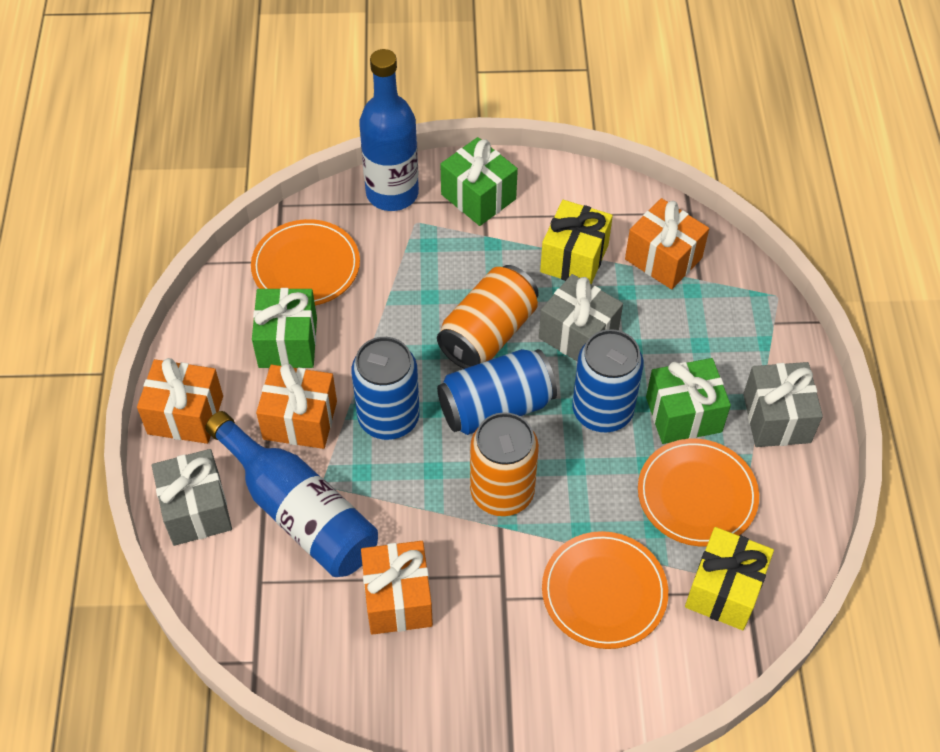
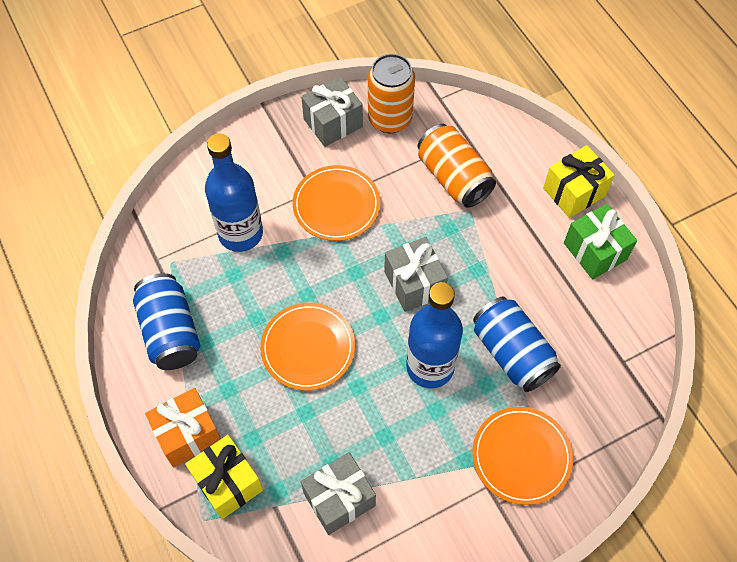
blue can: [351,337,420,440] [437,349,557,435] [572,329,643,432] = 3 -> [133,273,200,370] [473,296,561,392] = 2
green gift: [252,288,317,368] [441,137,518,226] [646,358,731,444] = 3 -> [564,204,637,279] = 1
orange gift: [137,358,223,444] [256,363,337,449] [361,541,433,635] [625,198,709,289] = 4 -> [145,388,221,467] = 1

